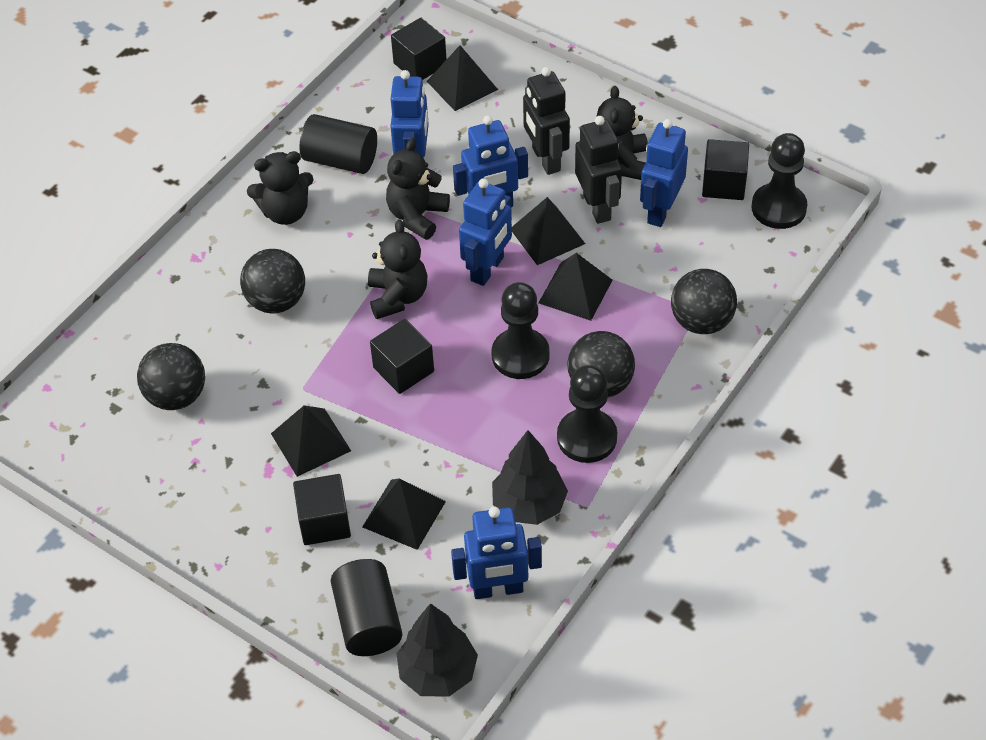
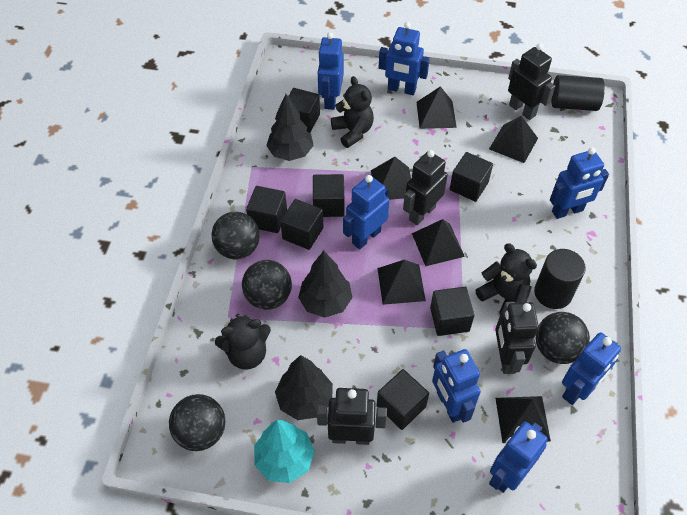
black cube: [293,474,351,545] [370,319,434,394] [391,18,447,80] [702,139,749,200] = 4 -> [246,186,287,233] [280,199,323,250] [288,88,320,133] [313,174,344,217] [377,369,429,430] [430,287,474,336] [450,152,493,202] = 7
black pawn: [491,282,550,379] [557,365,617,463] [751,133,807,229] = 3 -> none = 0
black pyramid: [271,405,351,477] [362,478,446,550] [427,45,498,111] [512,197,585,265] [538,253,613,321] = 5 -> [371,157,411,200] [377,260,426,305] [412,219,465,266] [416,86,457,129] [489,116,538,163] [495,396,551,443] = 6
black robot: [523,67,570,175] [575,116,622,224] = 2 -> [317,388,387,445] [403,150,448,225] [495,302,539,374] [508,43,555,120] = 4
black teddy bear: [247,151,314,225] [368,219,427,319] [386,138,450,240] [596,86,648,180] = 4 -> [215,314,271,370] [331,76,374,148] [476,243,537,314] = 3
black tree: [397,603,478,697] [492,430,568,525] = 2 -> [266,94,314,161] [275,355,333,420] [298,251,352,318] = 3
blue robot: [390,70,429,158] [451,507,542,599] [453,115,528,207] [459,178,512,286] [640,119,688,227] = 5 -> [318,32,344,110] [343,175,390,249] [379,22,430,95] [432,349,481,423] [489,422,548,493] [550,147,609,219] [562,332,621,405] = 7
turquoise tree: none = 0 -> [254,420,315,483] = 1

